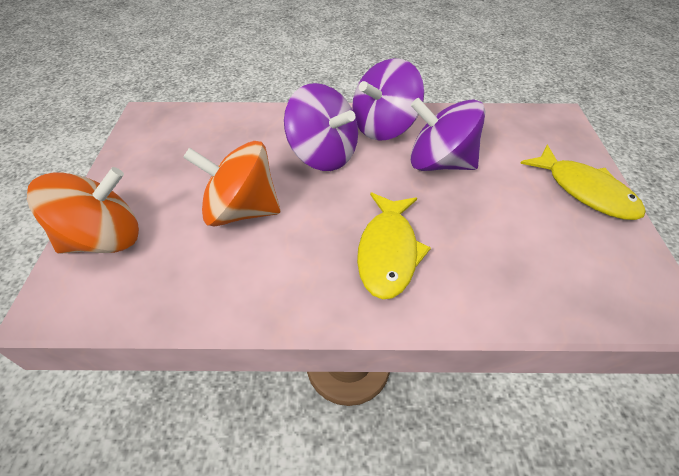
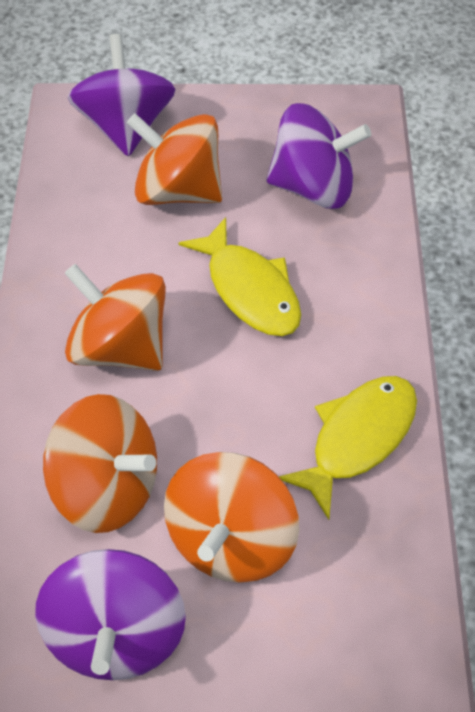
orange spinning top: [27,167,139,254] [183,141,280,227] = 2 -> [43,394,157,533] [65,264,166,371] [127,113,222,205] [164,452,299,583] = 4

